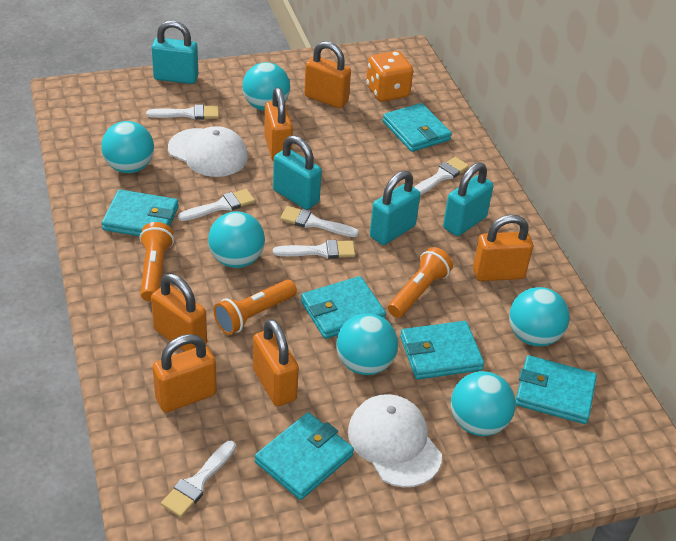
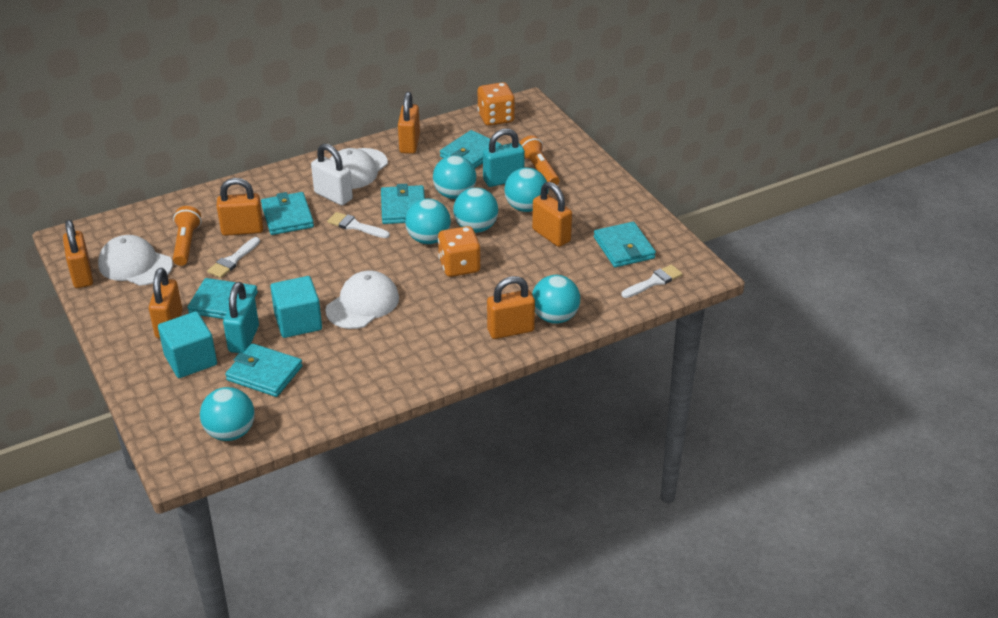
orange dice: [366,51,413,102] = 1 -> [438,226,481,277] [477,82,515,126] = 2
orange flashlight: [139,222,174,302] [214,280,297,335] [388,247,453,318] = 3 -> [173,206,201,266] [519,135,560,185] = 2
turquoise cube: none = 0 -> [158,311,217,378] [270,276,322,338] = 2
turquoise padlock: [152,20,198,84] [273,135,322,210] [370,171,420,245] [443,162,493,236] = 4 -> [223,282,259,353] [483,129,525,187] = 2
white brush: [146,105,219,120] [161,441,236,517] [178,189,255,221] [273,240,355,259] [280,206,359,237] [414,157,469,195] = 6 -> [207,237,260,278] [327,212,390,238] [621,265,682,298] = 3
white cap: [168,126,248,177] [348,394,442,487] = 2 -> [98,235,173,286] [325,271,399,329] [330,148,388,189] = 3
white padlock: none = 0 -> [311,144,353,205] = 1

